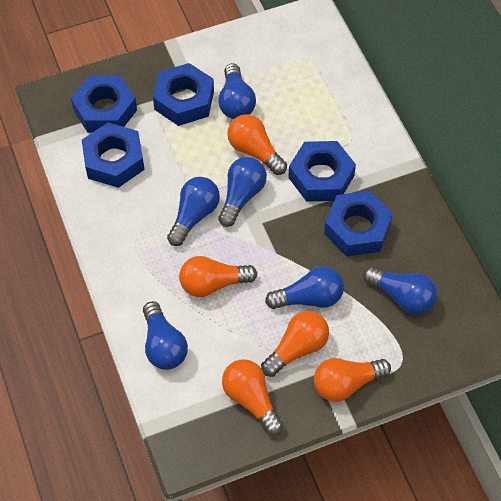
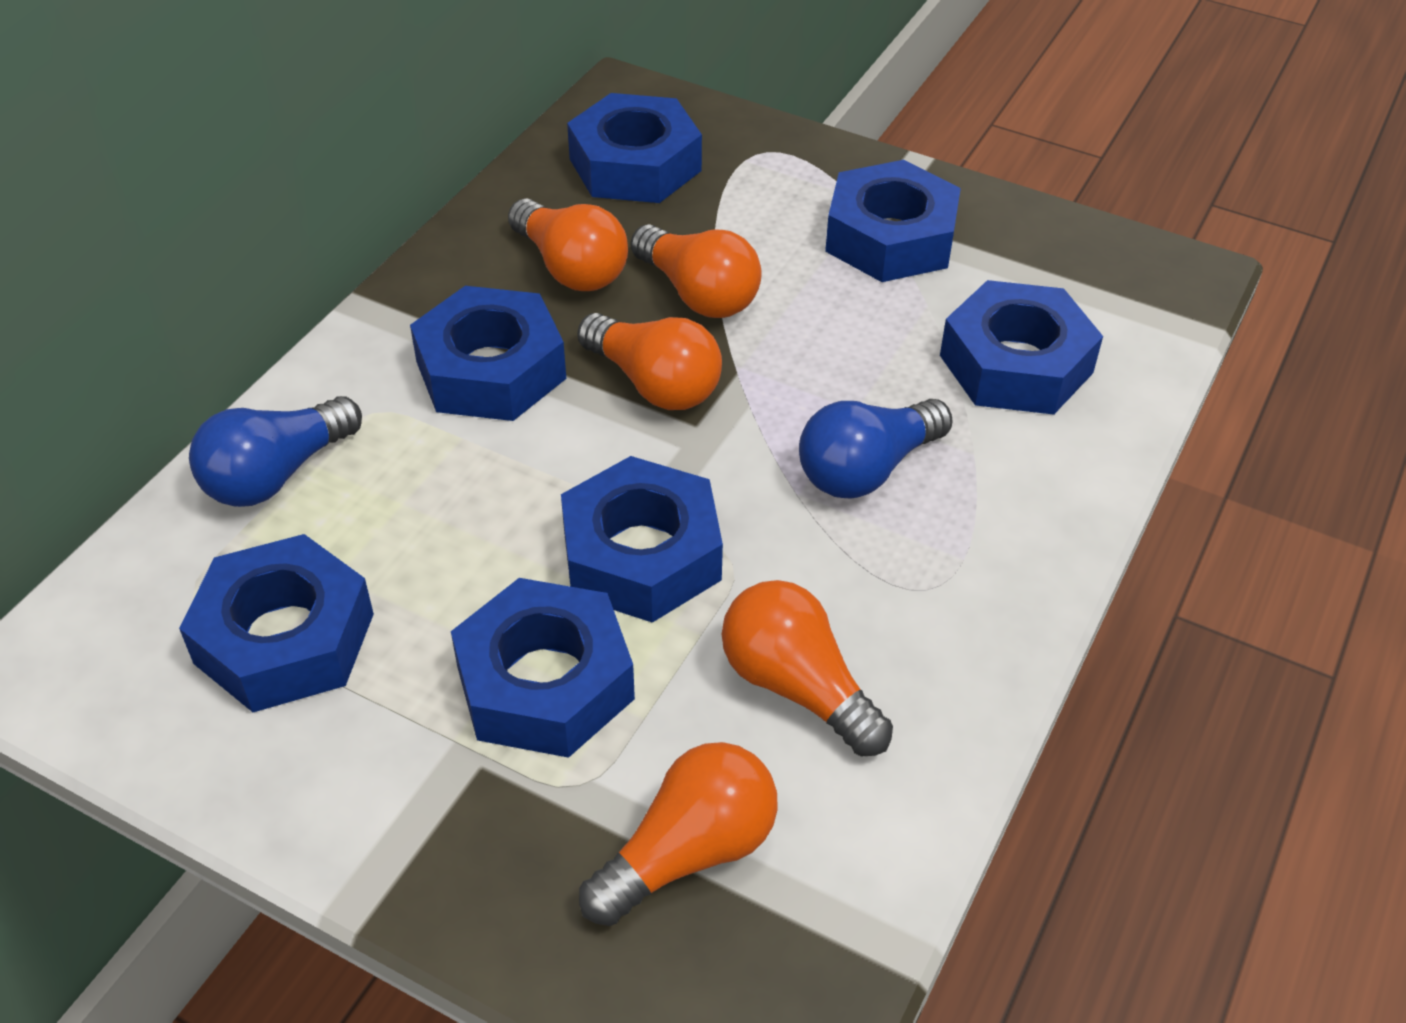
blue light bulb: [143,301,188,370] [167,177,220,246] [218,63,256,119] [218,157,267,227] [265,266,344,309] [363,266,437,315] = 6 -> [189,396,362,507] [799,399,953,499] = 2
blue nut: [71,76,137,133] [82,122,145,188] [153,63,214,126] [288,141,356,202] [324,191,393,256] = 5 -> [179,534,374,712] [410,286,566,421] [451,578,635,758] [561,456,723,623] [567,93,702,203] [825,160,961,282] [940,280,1103,415] = 7

